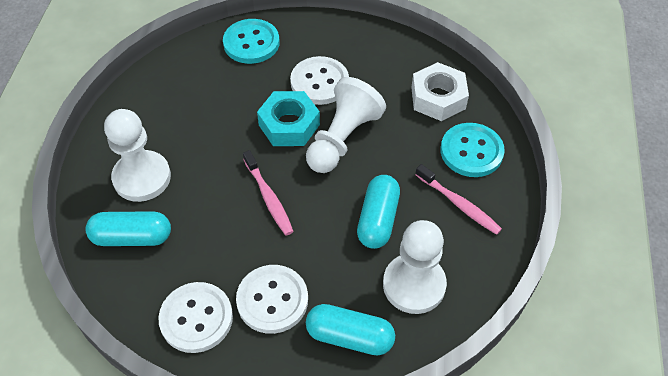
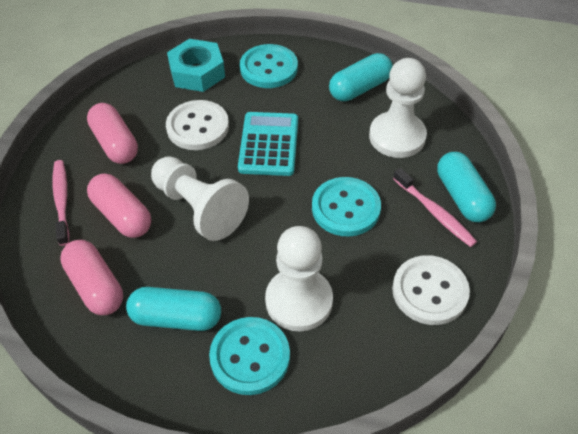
pink capsule: none = 0 -> [60,240,123,315] [87,103,138,164] [87,173,151,238] = 3
turquoise button: [223,19,280,64] [441,123,505,177] = 2 -> [209,317,290,395] [240,44,298,88] [312,177,381,237] = 3
turquoise calculator: none = 0 -> [238,112,298,176] = 1
white button: [158,282,233,353] [236,265,308,334] [290,56,349,105] = 3 -> [166,100,229,150] [392,255,470,325] = 2
white nut: [411,62,469,121] = 1 -> none = 0

